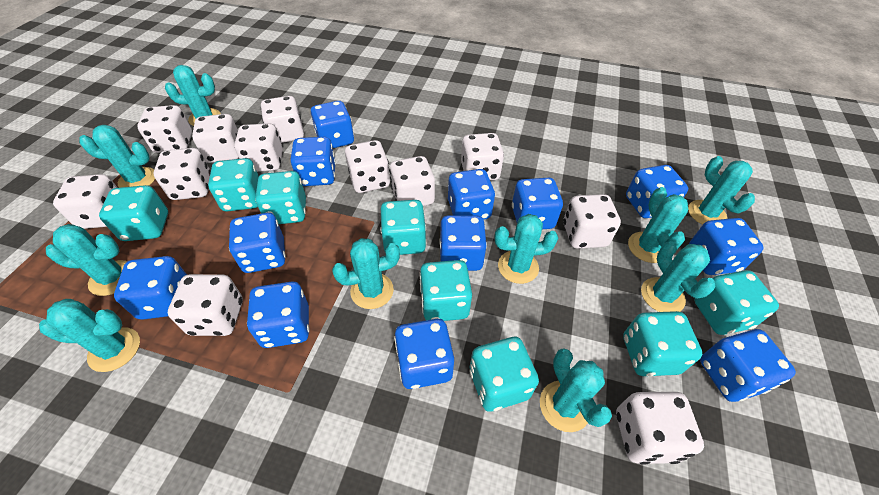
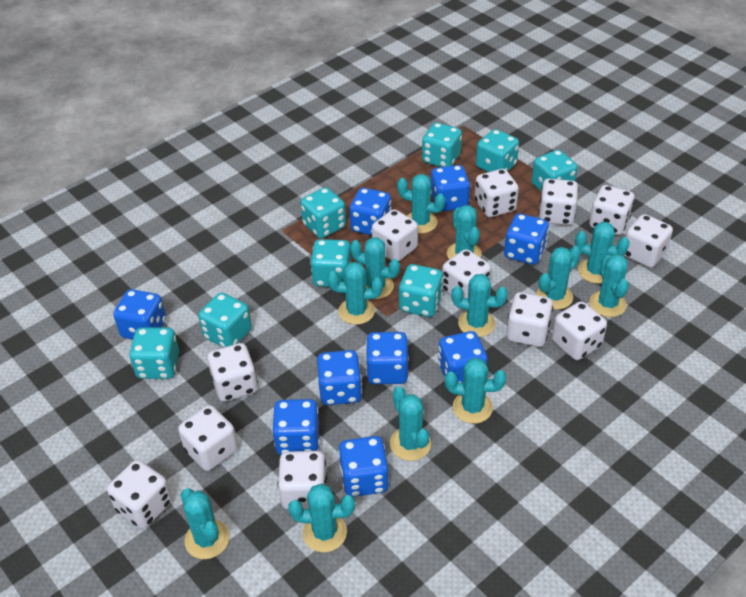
blue dice: [114,256,187,320] [229,213,286,273] [247,282,310,348] [291,137,336,186] [311,101,354,148] [394,319,454,389] [439,215,487,271] [448,169,495,220] [512,178,563,229] [626,165,688,218] [689,218,764,275] [700,329,796,402] = 12 -> [113,289,166,340] [272,399,319,455] [317,350,362,405] [338,436,389,497] [349,188,391,235] [366,332,409,384] [431,165,470,211] [438,331,488,383] [504,213,549,265] = 9
turquoise cactus: [39,299,140,372] [46,224,127,296] [79,125,155,188] [165,65,221,126] [332,238,400,309] [494,214,558,284] [540,348,612,432] [628,187,688,263] [641,241,716,312] [688,156,755,225] = 10 -> [181,488,229,559] [288,483,355,552] [327,262,383,325] [350,237,400,299] [390,386,431,461] [397,174,445,234] [445,358,506,424] [447,205,481,259] [451,274,508,337] [537,246,581,310] [575,222,630,284] [589,254,629,317] = 12

